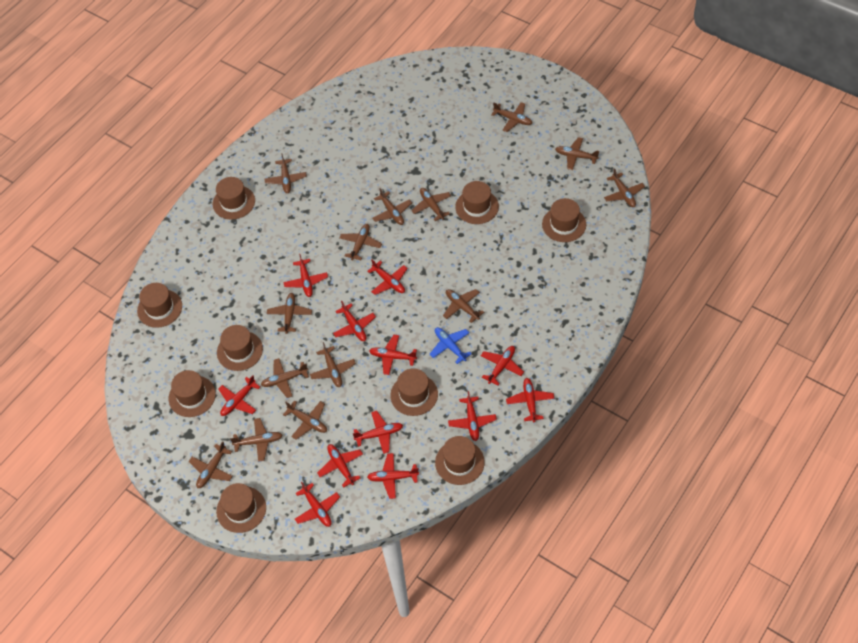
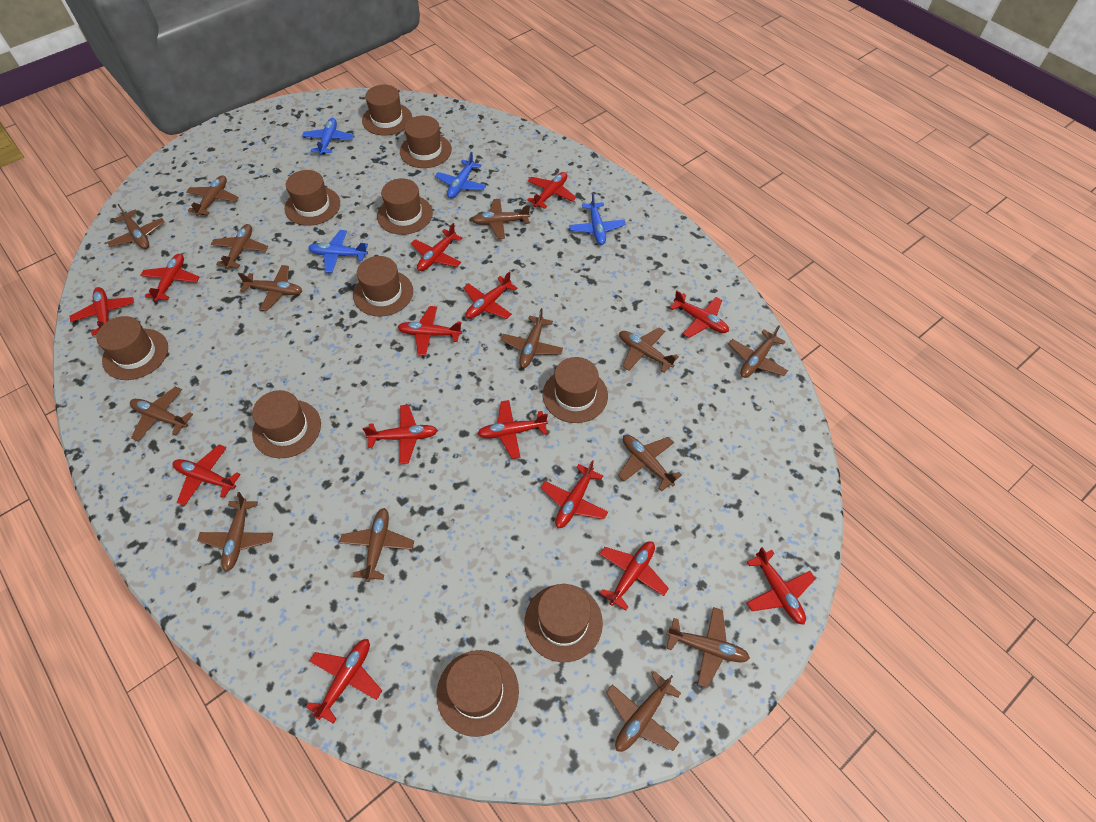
blue plane: [430,327,472,364] = 1 -> [302,118,354,155] [308,230,368,273] [435,152,486,198] [569,193,626,245] = 4
brown hat: [137,283,182,328] [169,370,216,417] [213,177,255,220] [216,483,266,533] [217,325,263,371] [390,368,438,416] [435,436,485,485] [455,181,499,224] [542,198,586,242] = 9 -> [96,316,168,380] [252,390,321,458] [285,170,340,226] [353,256,413,317] [362,85,412,136] [377,178,433,235] [400,116,452,168] [437,650,519,737] [524,584,603,662] [543,357,608,423] = 10
red plane: [218,375,260,416] [283,254,328,297] [295,482,340,527] [317,444,363,488] [333,301,376,341] [353,411,403,454] [367,259,408,295] [367,453,419,499] [369,335,417,375] [448,391,497,441] [481,346,524,386] [506,378,554,422] = 12 -> [70,287,134,336] [140,254,199,302] [173,444,241,506] [306,639,382,724] [363,405,438,464] [398,306,462,356] [411,223,463,271] [463,272,517,319] [477,400,548,459] [527,172,576,209] [541,460,608,528] [600,541,669,611] [670,291,729,338] [747,547,816,624] = 14

